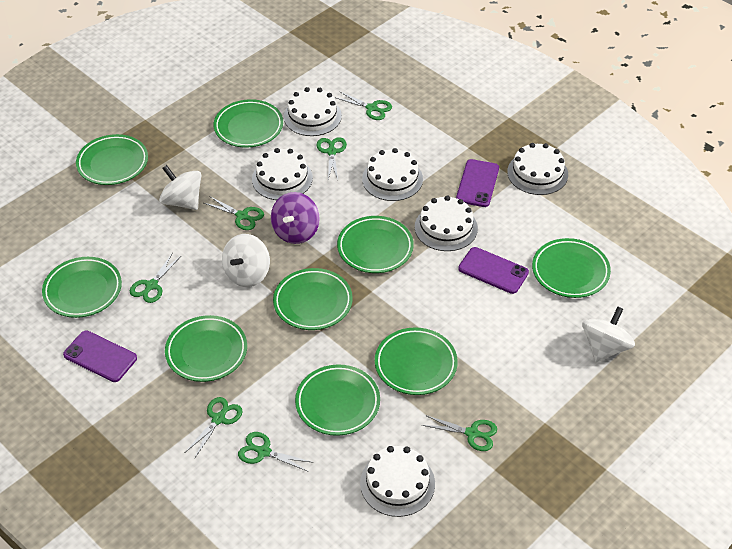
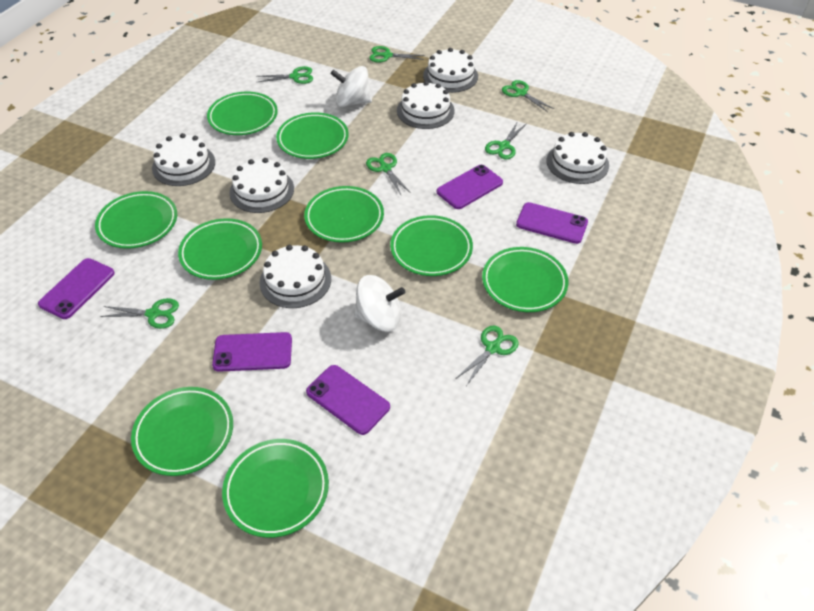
purple phone: [63,331,137,382] [456,159,499,207] [458,247,529,294] = 3 -> [38,258,115,319] [212,332,292,372] [306,365,390,435] [437,165,503,209] [516,202,588,244] = 5
purple spinning top: [271,192,320,244] = 1 -> none = 0
white spinning top: [159,165,201,210] [222,234,270,287] [582,306,635,362] = 3 -> [331,66,372,107] [354,275,405,332] = 2

